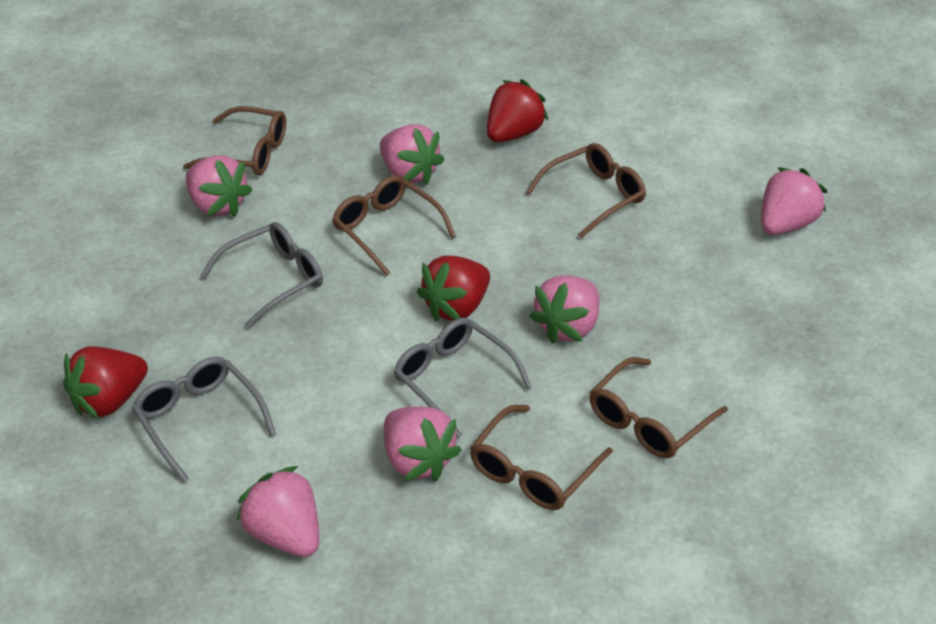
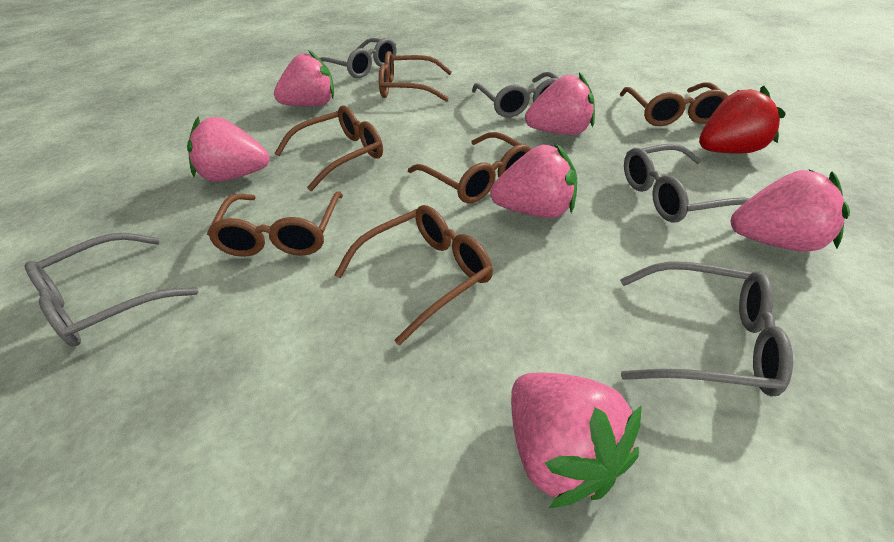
brown glasses: [183,106,286,175] [332,176,456,276] [470,405,613,510] [526,143,646,238] [590,357,728,458] = 5 -> [207,192,343,257] [274,105,383,191] [334,205,493,345] [379,51,452,102] [408,132,531,203] [619,82,728,126] = 6
grey glasses: [132,357,276,483] [200,222,323,328] [394,318,532,438] = 3 -> [25,233,199,347] [319,38,397,78] [472,72,559,118] [620,261,793,397] [624,144,750,223] = 5
red strawberry: [63,346,148,419] [417,256,490,322] [487,79,548,142] = 3 -> [699,86,786,154] = 1

